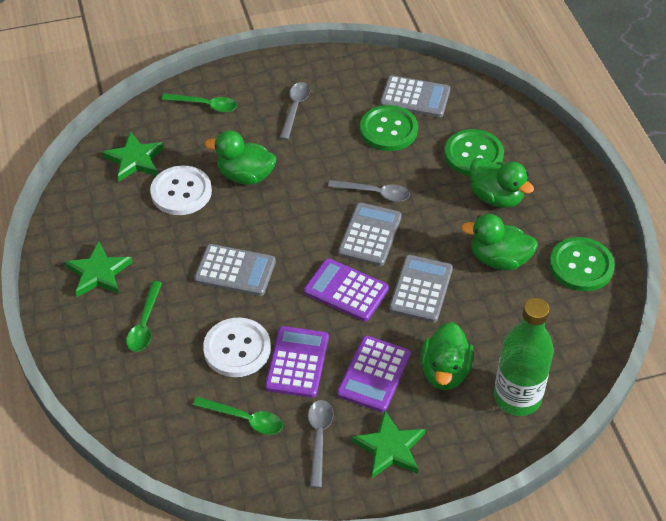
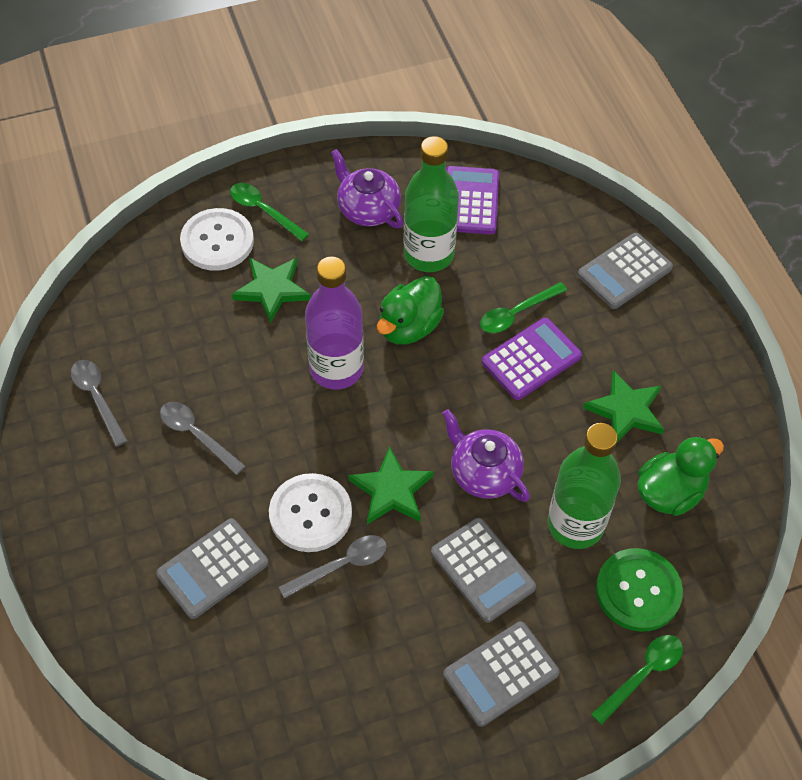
green bottle: [494,298,554,416] = 1 -> [403,136,459,272] [547,423,621,549] = 2
green button: [360,105,418,151] [444,129,504,176] [549,237,615,291] = 3 -> [596,548,683,632] = 1
green duck: [205,130,276,185] [420,322,474,390] [461,214,538,270] [470,158,534,208] = 4 -> [377,276,444,345] [637,436,724,516] = 2
purple bottle: none = 0 -> [305,257,364,390] = 1
purple calculator: [265,326,329,398] [304,258,389,322] [337,336,411,412] = 3 -> [446,166,499,234] [482,318,582,400] = 2
purple teapot: none = 0 -> [331,149,403,228] [442,409,530,502] = 2

